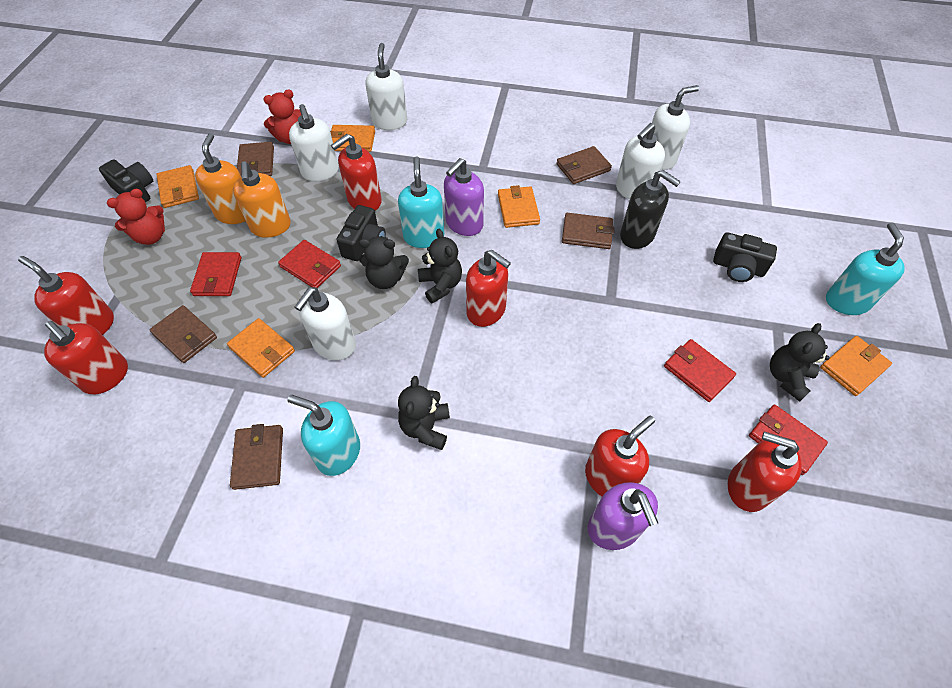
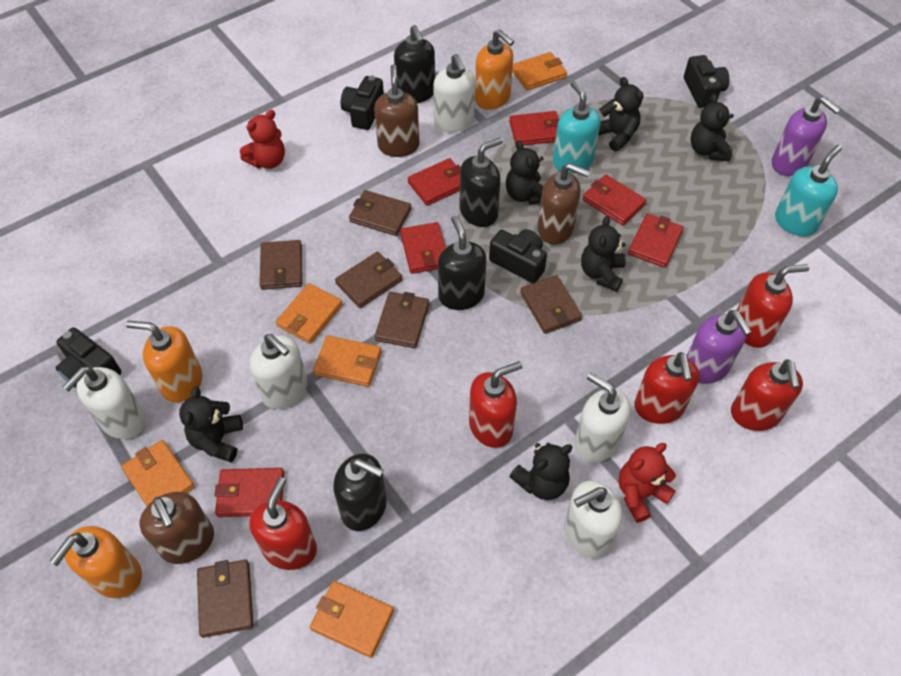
black camera: [99,159,153,203] [337,205,386,261] [713,232,777,282] = 3 -> [55,327,121,388] [341,76,384,130] [489,229,547,283] [684,55,729,108] = 4
black soap dispenser: [620,170,681,249] = 1 -> [333,453,387,531] [394,25,435,103] [438,216,487,310] [460,138,503,227] = 4
black teddy bear: [359,236,409,289] [398,376,450,450] [418,229,462,304] [770,323,830,402] = 4 -> [179,386,243,462] [506,140,544,205] [509,442,572,500] [581,216,626,292] [598,77,643,152] [690,94,734,161] = 6
brown soap dispenser: none = 0 -> [139,492,214,564] [374,64,420,157] [538,163,590,245] = 3
brown wallet: [150,305,217,363] [230,424,283,490] [237,142,274,176] [557,146,612,184] [562,213,614,249] = 5 -> [197,560,254,638] [260,240,302,290] [335,252,403,308] [349,190,411,236] [375,292,429,348] [520,275,582,334] = 6
orange soap dispenser: [195,133,245,224] [233,161,291,238] = 2 -> [50,526,142,598] [126,321,202,403] [475,29,514,110] = 3
red soap dispenser: [18,256,114,335] [44,321,128,394] [331,134,382,210] [466,250,511,327] [585,416,655,496] [728,431,802,512] = 6 -> [249,477,317,570] [469,361,522,448] [634,352,700,424] [731,359,803,431] [736,264,809,348] = 5
red wallet: [190,252,241,296] [278,240,341,288] [664,339,736,402] [749,405,828,475] = 4 -> [215,468,284,517] [400,222,446,274] [408,158,461,206] [509,111,559,145] [582,175,646,226] [628,213,684,268] = 6
turquoise soap dispenser: [288,395,360,476] [398,156,444,248] [826,222,905,315] = 3 -> [553,81,601,173] [775,145,842,236] = 2

